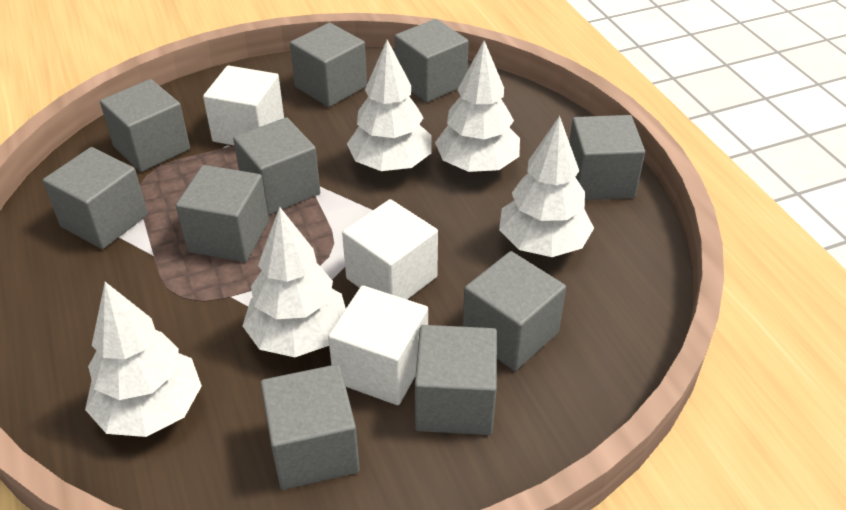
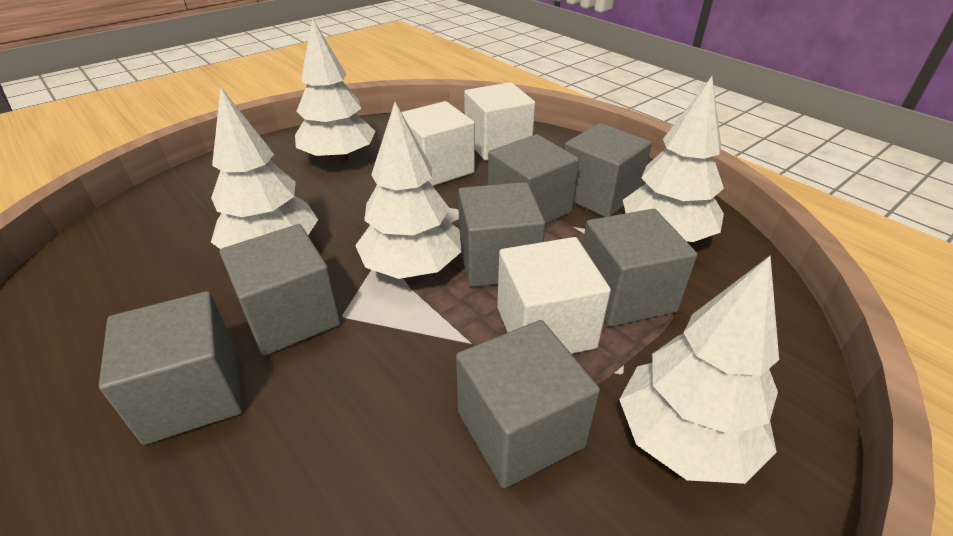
grey cube: [43,147,148,249] [100,79,190,172] [176,165,269,262] [233,117,320,215] [260,364,360,490] [290,23,367,107] [395,19,469,102] [415,325,497,435] [463,251,566,371] [569,115,645,200] = 10 -> [99,291,243,445] [220,224,341,356] [456,320,600,489] [458,182,546,287] [488,134,579,224] [564,123,652,217] [582,209,697,327] = 7

